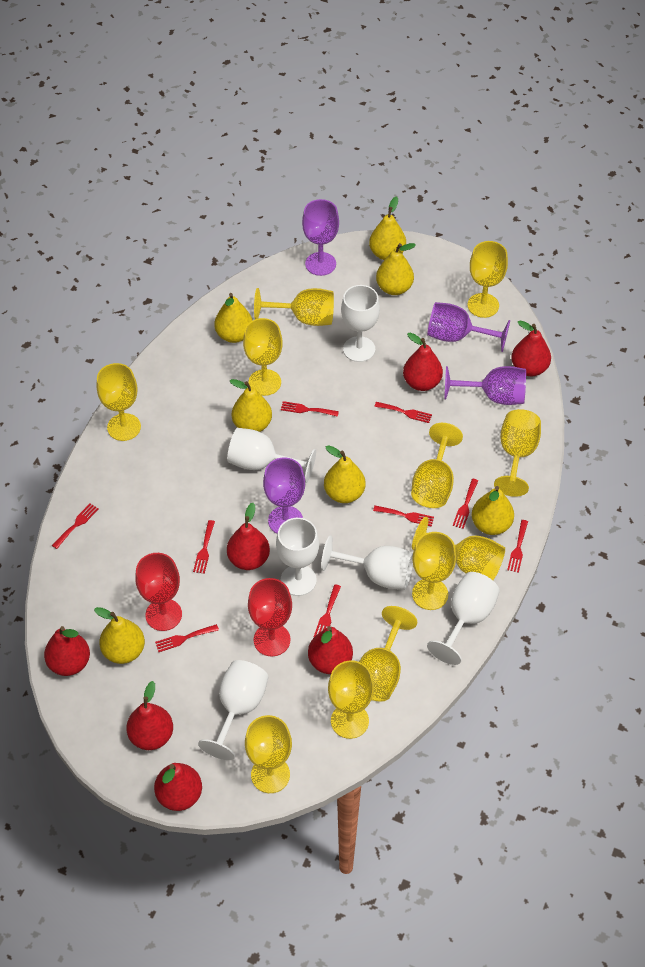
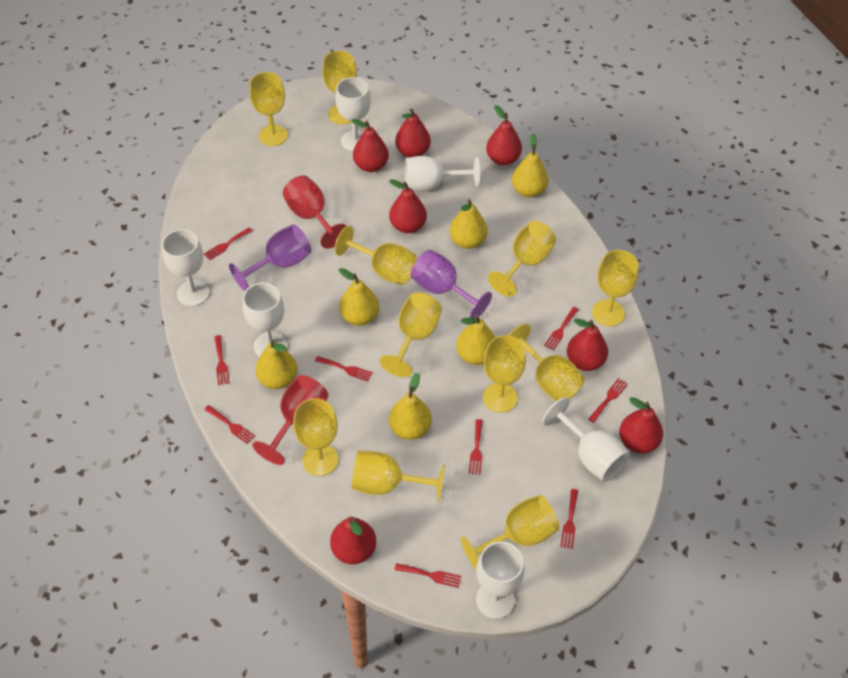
purple goblet: [263,457,305,534] [302,199,339,276] [427,302,510,352] [444,366,526,405] = 4 -> [229,224,311,291] [411,250,492,319] = 2
yellow pear: [94,607,145,664] [214,293,253,343] [230,379,272,432] [324,445,366,503] [369,197,406,260] [376,243,416,295] [472,486,514,535] = 7 -> [255,340,297,389] [339,268,379,326] [389,373,432,440] [450,199,487,249] [456,315,495,365] [512,134,549,197] = 6

